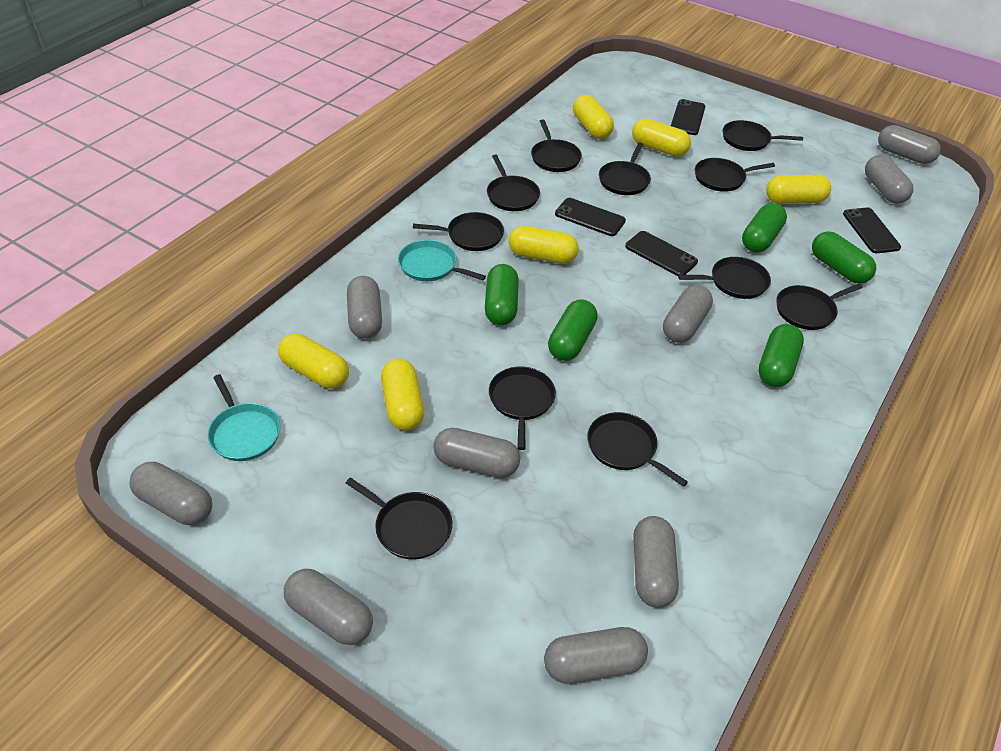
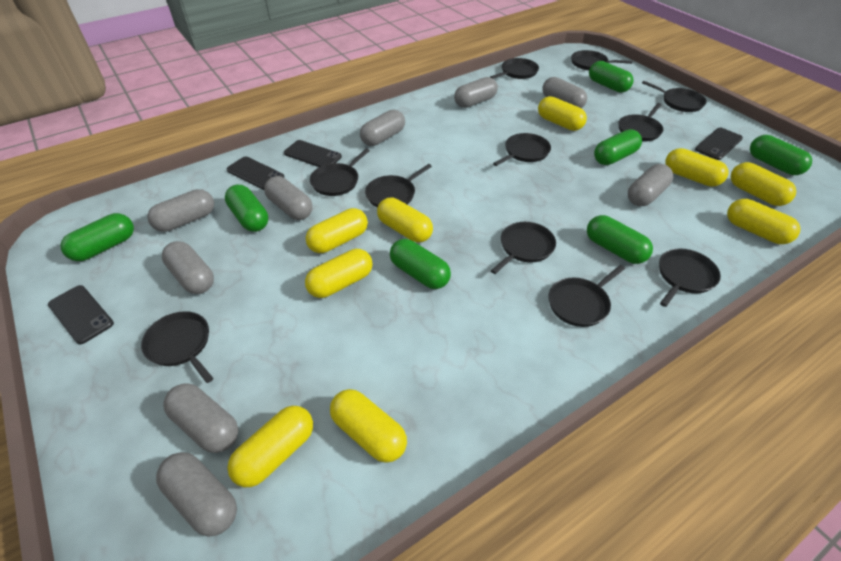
green capsule: [485,264,519,325] [548,299,598,361] [742,203,787,252] [758,324,804,387] [812,231,876,284] = 5 -> [60,213,134,261] [225,185,268,232] [390,239,451,289] [587,215,653,264] [589,61,634,93] [594,129,642,165] [750,135,812,175] = 7
turquoise pan: [208,374,280,461] [398,240,486,281] = 2 -> none = 0
yellow capsule: [278,333,349,389] [381,359,424,431] [509,226,579,264] [573,95,614,139] [632,119,691,156] [766,175,831,204] = 6 -> [227,406,313,487] [305,249,373,298] [306,208,368,253] [330,389,407,463] [377,197,433,242] [538,96,587,131] [665,148,728,187] [727,199,800,244] [731,162,796,206] = 9

